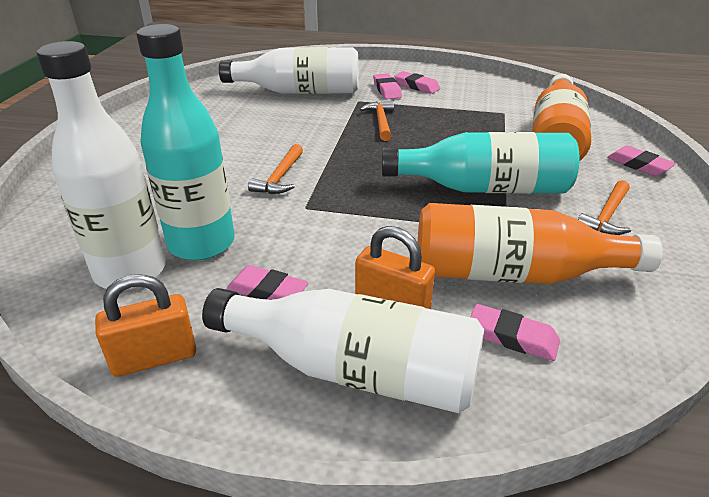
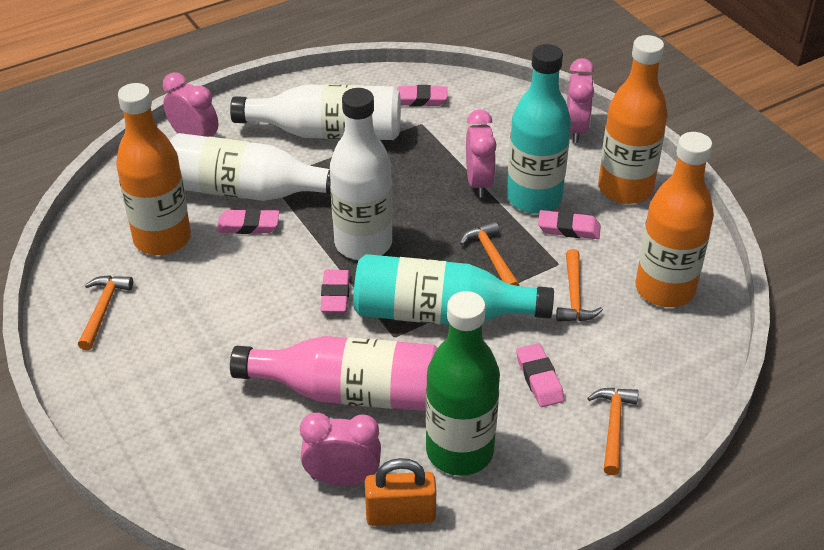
green bottle: none = 0 -> [426,291,500,476] = 1
orange bottle: [417,203,663,284] [532,74,591,161] = 2 -> [116,83,191,255] [598,35,668,204] [635,132,714,307] = 3
orange hammer: [248,144,303,194] [360,101,394,141] [578,180,631,235] = 3 -> [78,275,133,350] [460,221,520,286] [556,249,603,322] [587,388,639,475] = 4
orange padlock: [95,274,196,377] [355,226,435,309] = 2 -> [365,458,436,526] = 1
pink bottle: none = 0 -> [230,336,437,411] = 1
pink clock: none = 0 -> [163,72,219,137] [300,413,381,486] [466,109,496,198] [567,58,594,143] = 4

